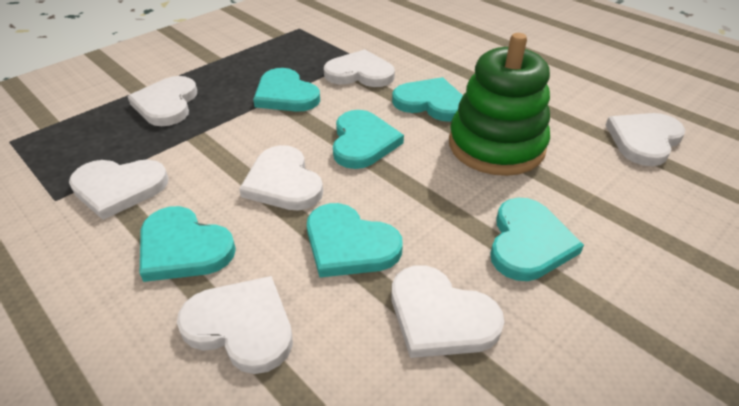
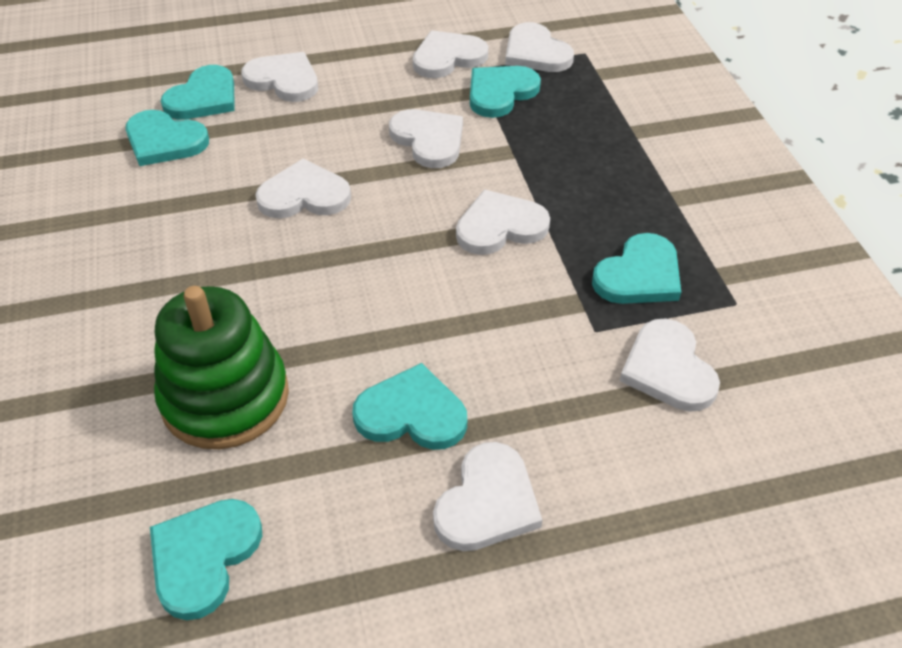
white heart: [69,159,168,220] [127,76,197,126] [177,276,293,374] [239,145,323,210] [324,49,395,87] [392,265,504,358] [606,113,685,166] = 7 -> [241,52,318,102] [255,159,351,218] [389,109,463,168] [413,30,488,78] [433,442,542,551] [456,189,550,255] [505,22,574,72] [620,319,720,412] = 8

